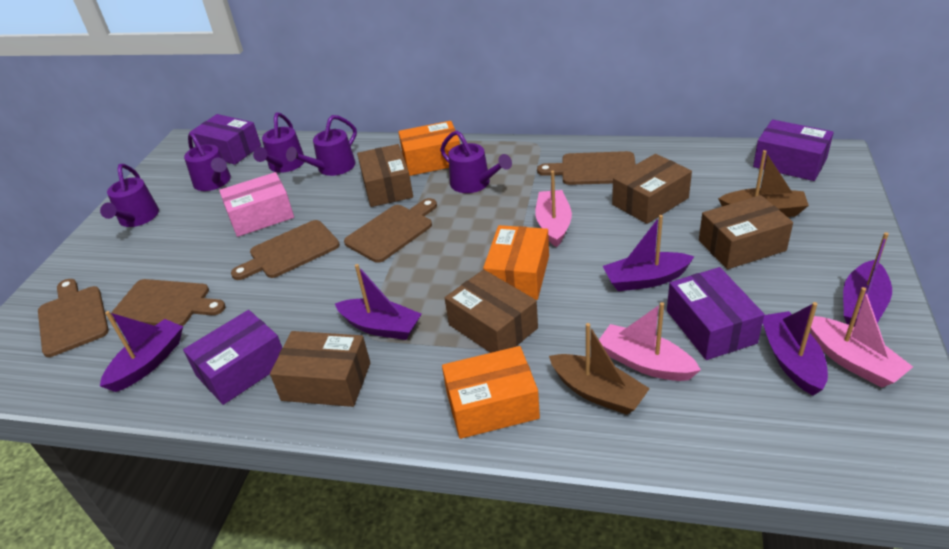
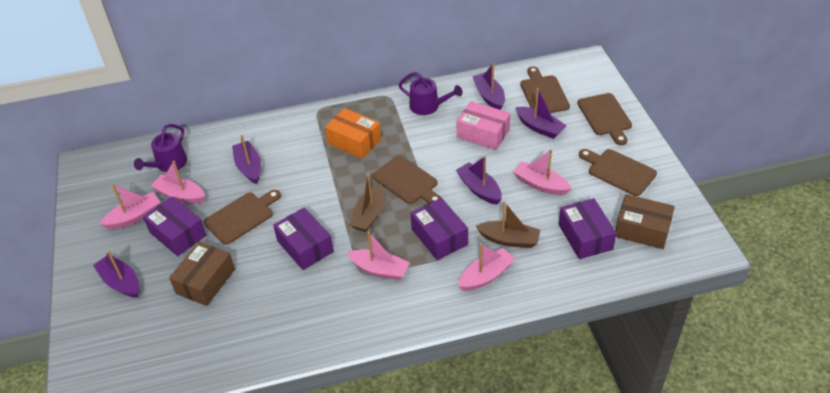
brown box: [270,331,370,407] [357,144,413,207] [445,270,538,353] [612,154,692,224] [699,195,793,269] = 5 -> [169,242,235,306] [615,194,675,249] = 2
orange box: [398,121,460,176] [442,346,540,439] [483,225,549,300] = 3 -> [325,108,381,159] = 1
pink boat: [535,171,572,248] [599,302,701,381] [810,287,913,388] = 3 -> [100,184,160,229] [151,161,205,204] [347,231,410,280] [458,243,515,291] [514,150,572,195] = 5
purple watering can: [100,164,159,227] [184,132,231,191] [253,113,304,173] [286,115,357,176] [440,131,512,193] = 5 -> [134,124,187,172] [399,72,463,115] = 2

